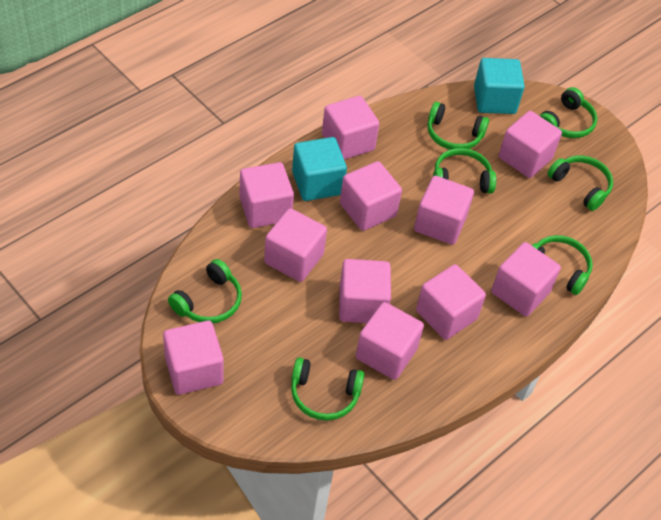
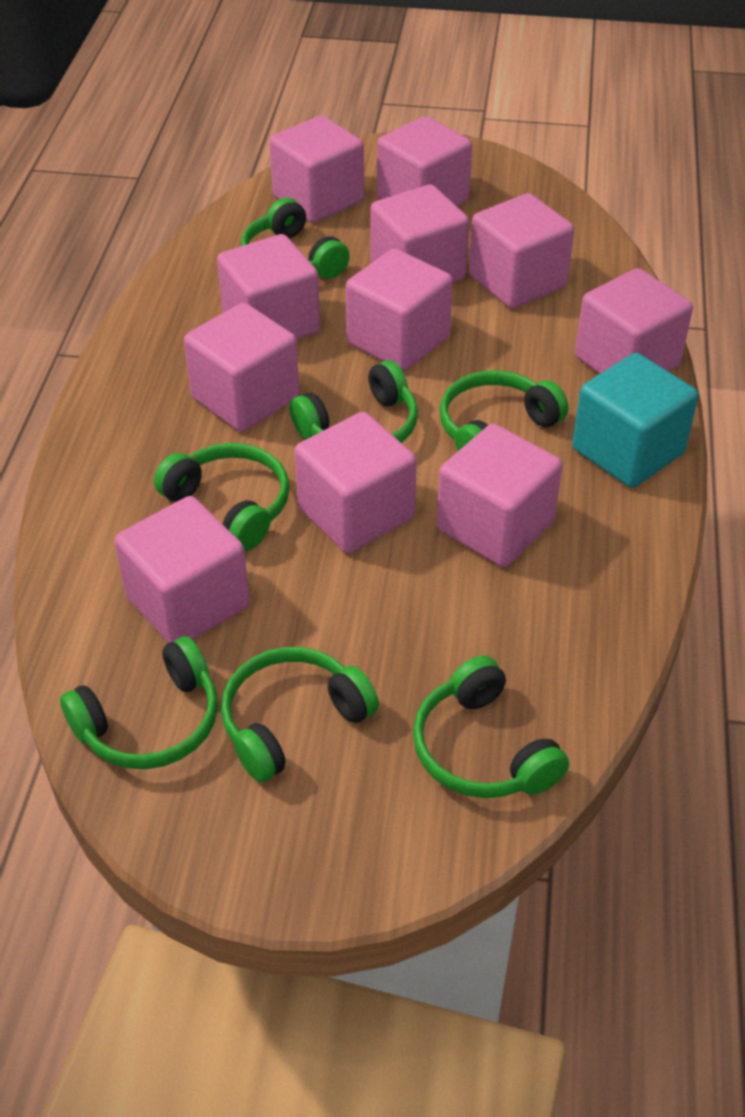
turquoise cube: [292,137,347,201] [474,58,525,114] = 2 -> [572,353,698,488] = 1

